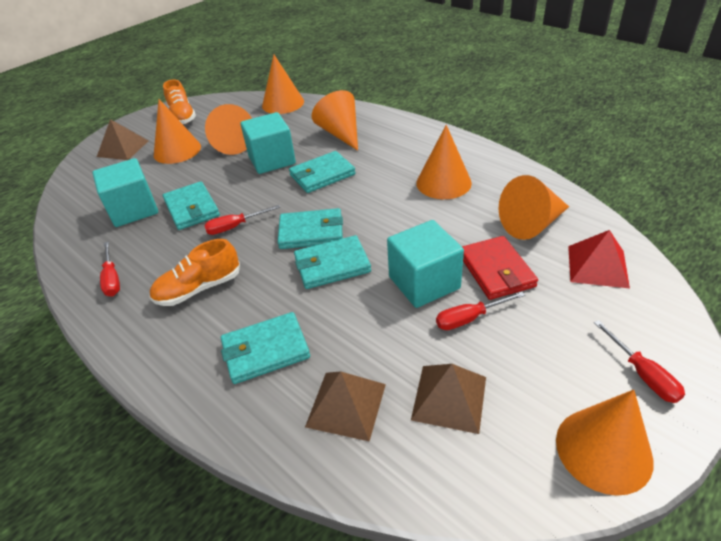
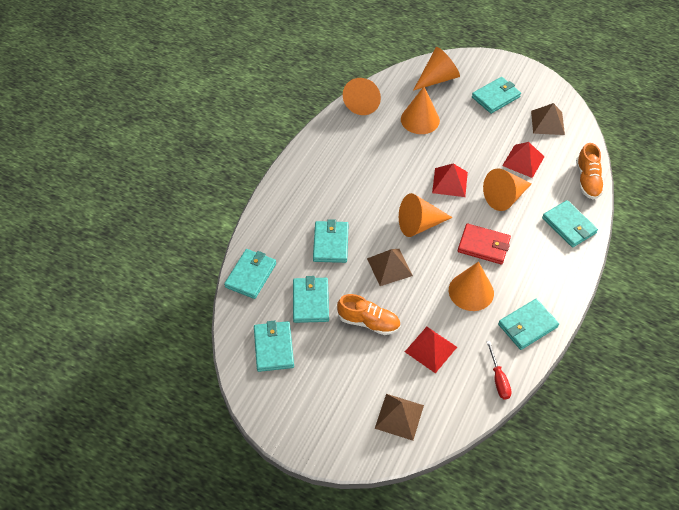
orange cone: [154,99,201,164] [205,104,252,155] [262,55,304,114] [312,90,358,151] [416,125,472,199] [499,175,569,240] [556,390,654,496] = 7 -> [343,78,381,115] [399,193,453,237] [401,87,440,134] [413,47,460,91] [449,262,494,311] [483,169,532,211] = 6
red pyramid: [568,230,630,289] = 1 -> [405,327,457,373] [432,163,468,197] [502,142,544,178] = 3
red screwdriver: [100,241,120,297] [204,205,280,235] [436,292,525,330] [594,320,685,403] = 4 -> [486,341,512,400] = 1
turquoise cube: [92,158,158,227] [240,112,296,174] [387,220,464,308] = 3 -> none = 0
turquoise wallet: [163,181,220,230] [221,312,310,384] [278,208,343,249] [289,151,356,193] [294,235,371,289] = 5 -> [224,249,276,299] [254,320,294,372] [293,276,329,323] [313,219,348,263] [472,77,521,114] [498,299,559,350] [542,200,598,248] = 7

